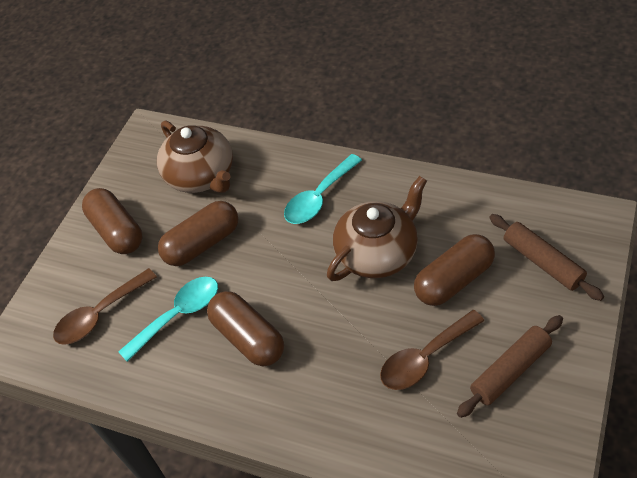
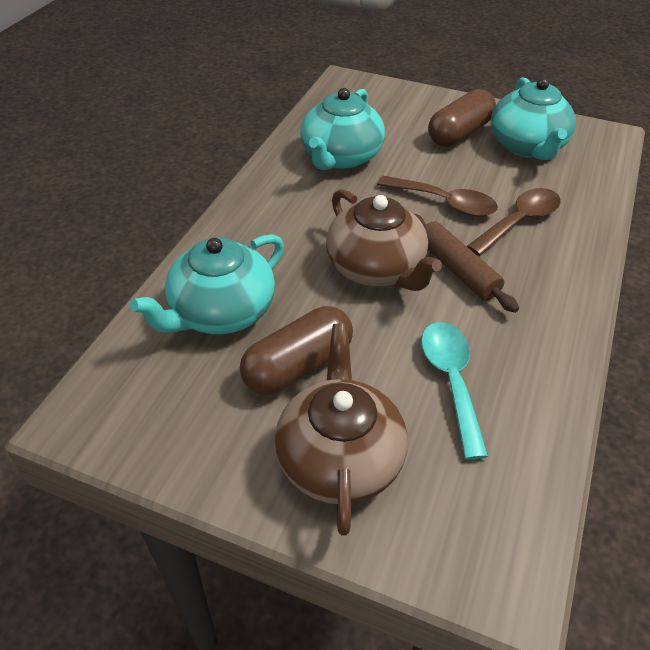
brown capsule: [82,188,142,254] [158,201,238,266] [207,291,284,366] [414,234,495,306] = 4 -> [240,306,353,394] [428,89,496,147] = 2
brown rolling pin: [457,315,563,418] [489,214,604,301] = 2 -> [415,214,519,313] = 1
turquoise spoon: [118,277,218,362] [284,154,362,224] = 2 -> [421,322,488,459] = 1
turquoise teapot: none = 0 -> [130,234,284,334] [300,88,385,170] [491,78,576,160] = 3

